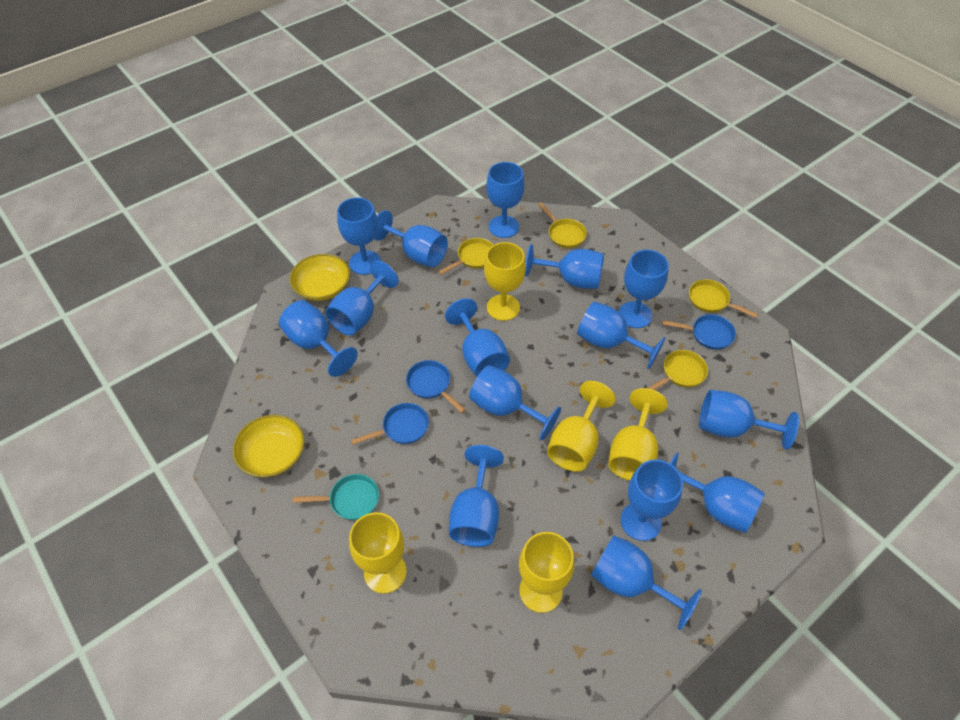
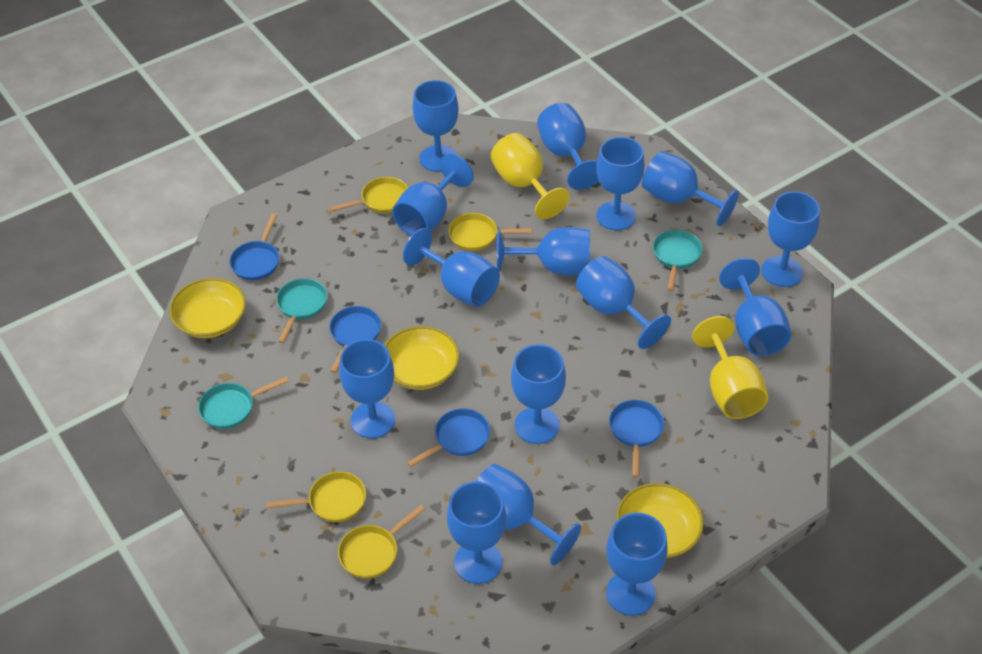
blue pan: [351,403,429,445] [406,360,466,413] [662,314,736,350] = 3 -> [229,214,279,280] [329,306,381,373] [407,408,490,468] [609,400,664,477] = 4
turquoise pan: [293,474,379,520] = 1 -> [198,377,289,429] [276,278,327,344] [653,230,703,291] = 3
yellow bowl: [233,415,304,477] [290,254,350,301] = 2 -> [169,278,246,338] [385,326,460,390] [616,483,704,558] = 3
yellow goblet: [349,512,407,594] [484,242,526,321] [519,532,574,613] [547,381,616,472] [608,388,668,481] = 5 -> [491,133,570,219] [692,316,768,419] = 2

